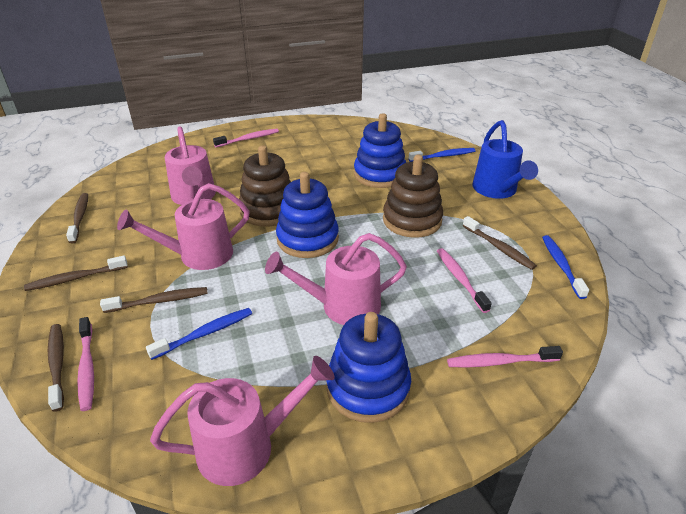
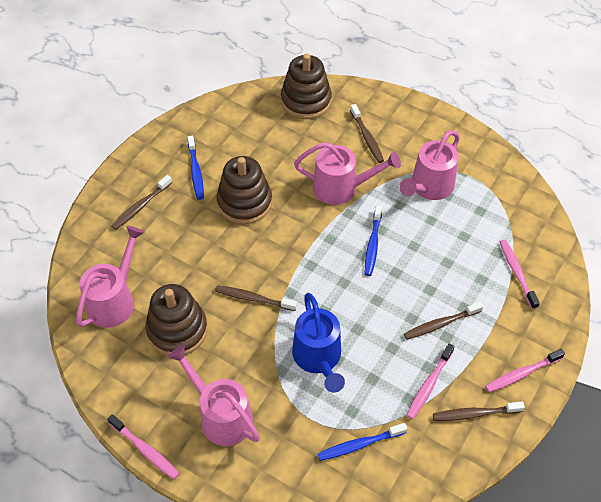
blue stacking toy: [276,172,339,258] [326,312,411,423] [354,113,406,188] = 3 -> none = 0
brown stacking toy: [239,145,291,227] [383,155,443,238] = 2 -> [146,284,208,356] [216,156,272,224] [281,53,332,119] = 3

